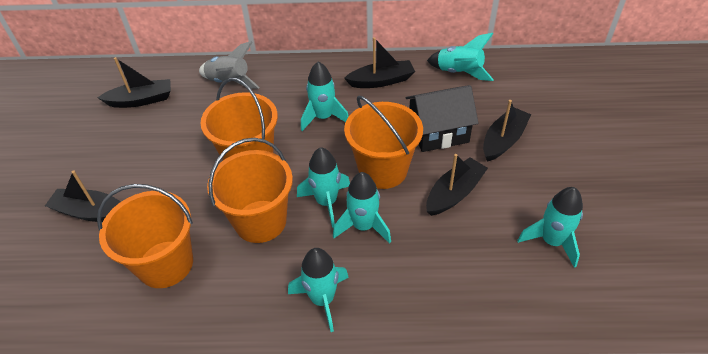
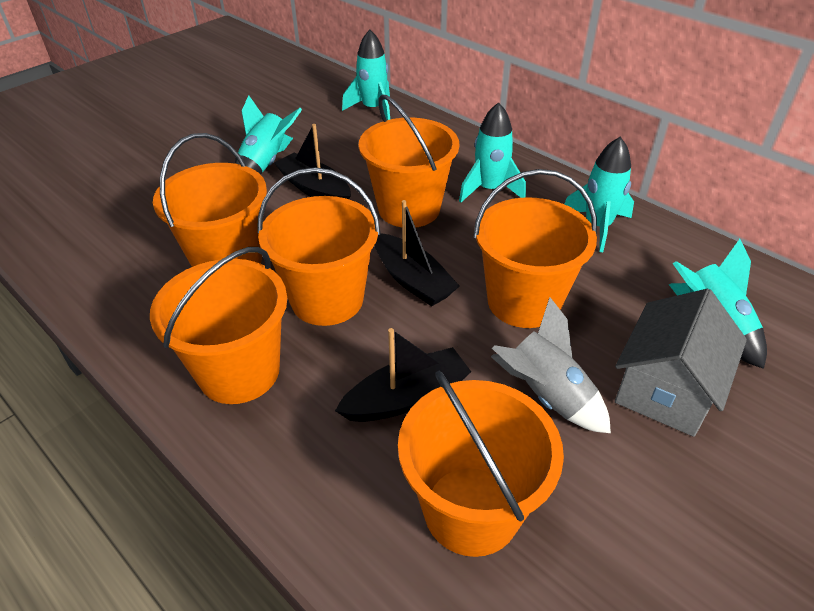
black boat: [45,170,121,222] [97,57,171,108] [344,37,415,88] [426,154,488,216] [483,100,531,162] = 5 -> [274,124,351,199] [335,328,471,422] [374,200,460,307] = 3
black house: [405,85,478,152] = 1 -> none = 0
grey house: none = 0 -> [615,289,747,437] = 1
orange bucket: [97,184,193,288] [200,78,278,160] [207,138,293,243] [344,96,423,189] = 4 -> [150,247,287,404] [153,133,267,267] [257,167,381,326] [359,94,460,228] [398,371,564,557] [473,169,597,328] = 6
turquoise rocket: [288,248,349,332] [297,147,350,228] [301,62,349,131] [333,172,391,244] [427,33,494,81] [517,187,583,268] = 6 -> [235,95,302,174] [342,30,390,120] [459,102,526,203] [565,137,634,252] [669,239,767,369] = 5

